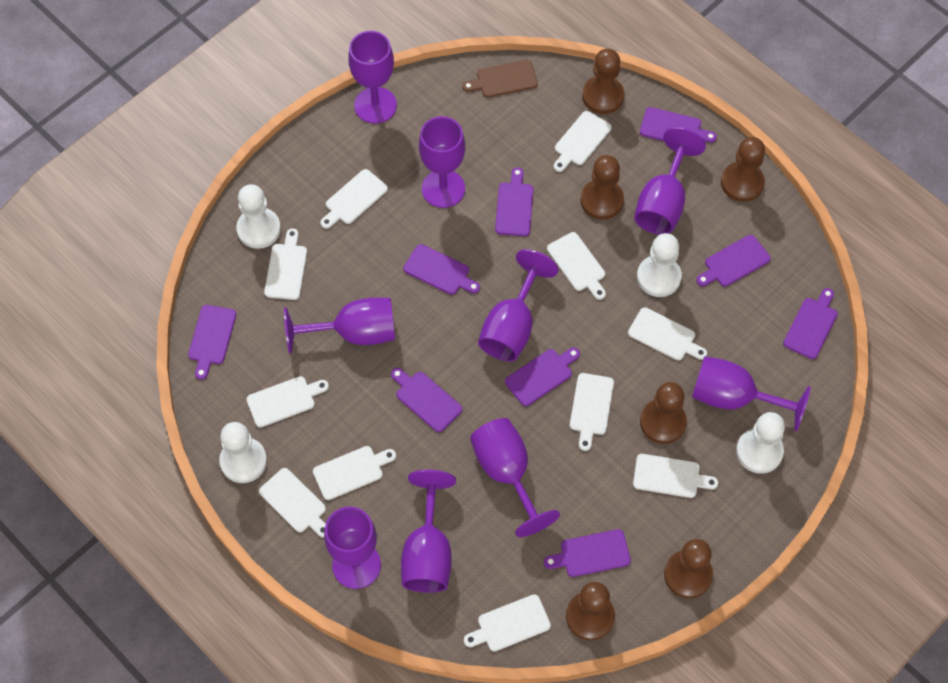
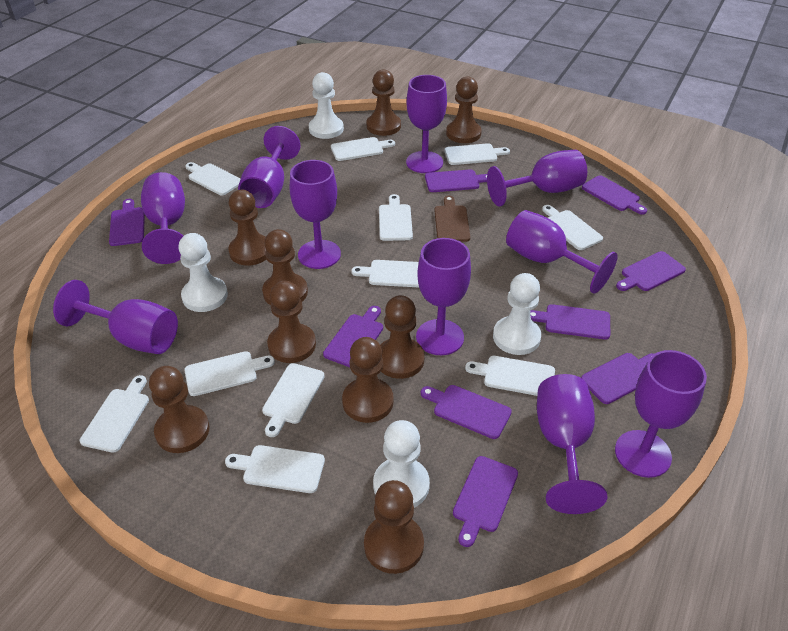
brown pawn: [566,582,615,640] [580,155,624,220] [582,49,624,114] [640,382,687,444] [664,539,713,598] [721,137,765,202] = 6 -> [149,366,209,453] [228,190,266,266] [262,229,308,305] [267,281,316,363] [342,337,394,423] [364,480,424,574] [367,69,401,136] [380,295,424,379] [446,77,482,143] = 9
purple goblet: [284,298,395,353] [324,507,381,589] [348,31,397,124] [401,470,456,593] [419,116,465,208] [470,418,560,537] [478,249,559,361] [634,127,706,235] [692,356,811,432] = 9 -> [53,280,178,354] [141,172,185,264] [238,126,300,208] [290,160,341,269] [406,75,447,173] [416,238,471,355] [487,150,587,206] [506,210,618,294] [537,374,608,514] [615,350,707,478] = 10

